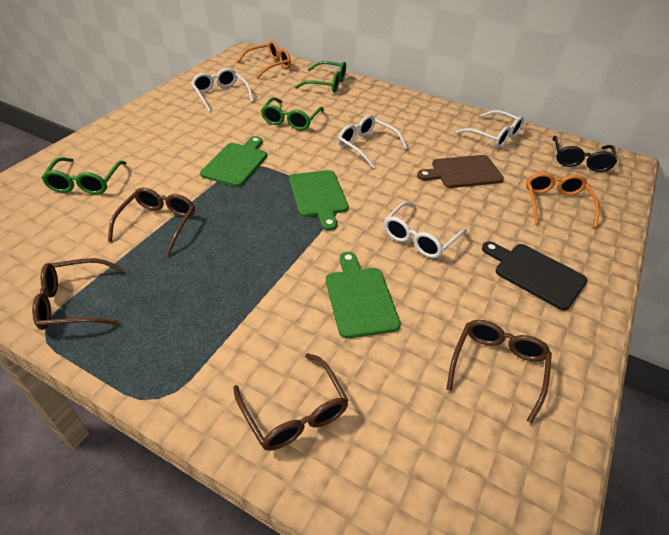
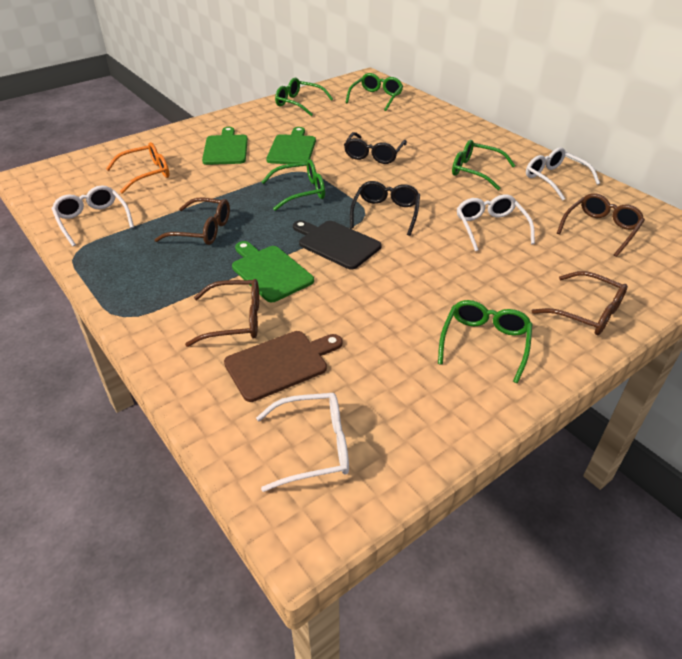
black glasses: [553,136,617,172] = 1 -> [344,132,407,164] [350,181,420,236] = 2
green glasses: [41,157,126,195] [261,97,324,130] [295,61,346,92] = 3 -> [262,159,325,211] [275,78,333,116] [345,73,403,111] [438,300,532,383] [452,140,516,190] = 5
orange glasses: [237,41,291,79] [526,172,600,228] = 2 -> [106,142,170,194] = 1

